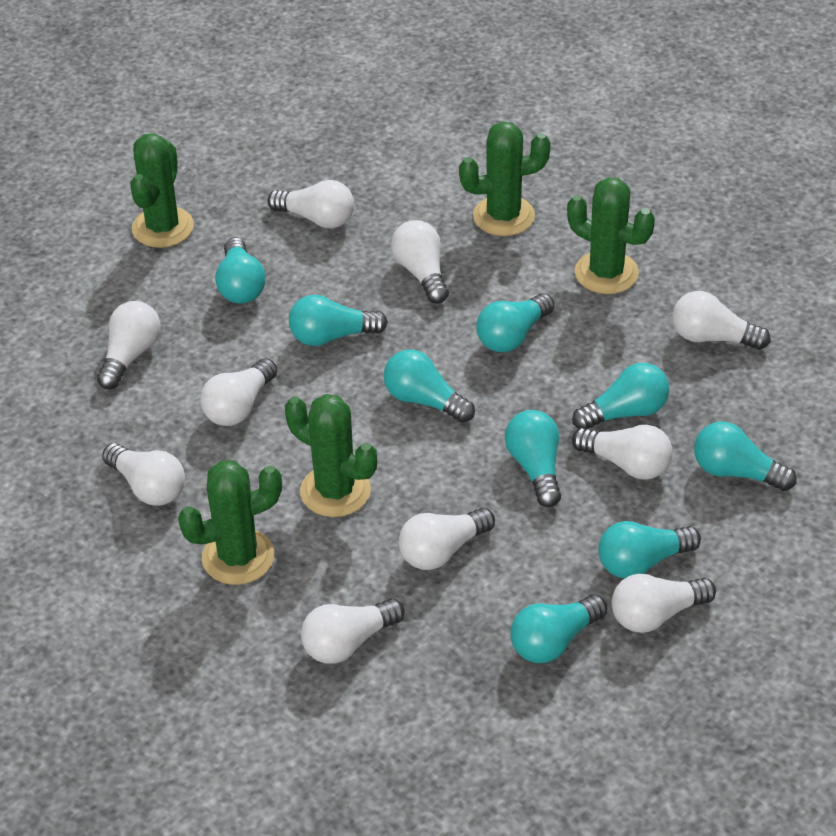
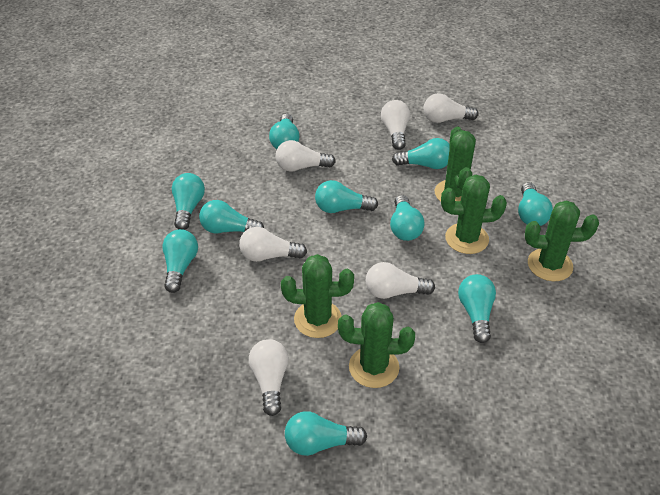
turquoise light bulb: [215,237,266,304] [289,295,388,346] [384,350,475,423] [476,293,554,352] [505,410,561,507] [510,595,607,663] [572,363,669,429] [598,521,701,578] [694,421,797,491] = 9 -> [162,229,198,293] [172,173,205,230] [199,200,264,234] [269,114,300,149] [285,411,367,456] [315,180,378,213] [390,195,425,241] [392,138,450,169] [458,274,496,343] [518,182,553,226] = 10
white light bulb: [97,301,161,389] [102,443,185,506] [200,358,278,426] [267,180,354,228] [301,598,404,664] [391,220,449,303] [399,508,495,570] [572,425,672,480] [612,574,716,633] [672,291,771,350] = 10 -> [239,227,307,262] [249,339,289,416] [276,140,336,172] [366,262,435,299] [381,100,410,150] [424,93,479,123] = 6

